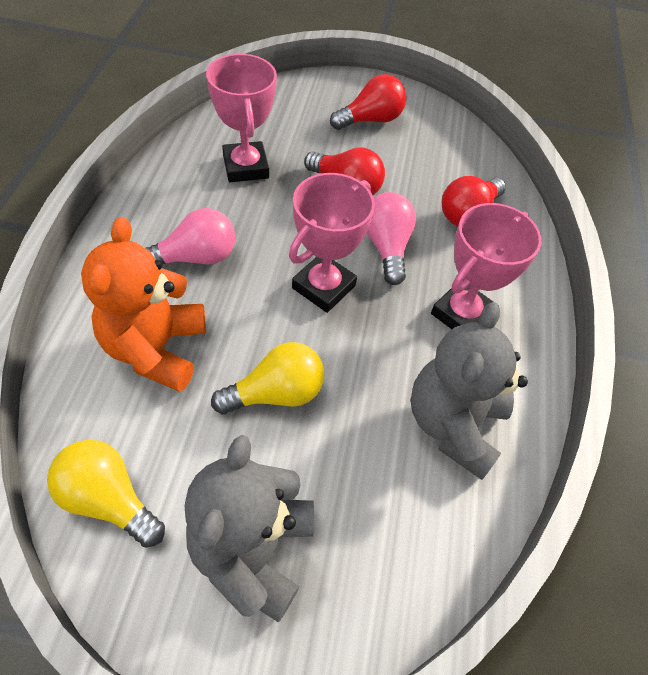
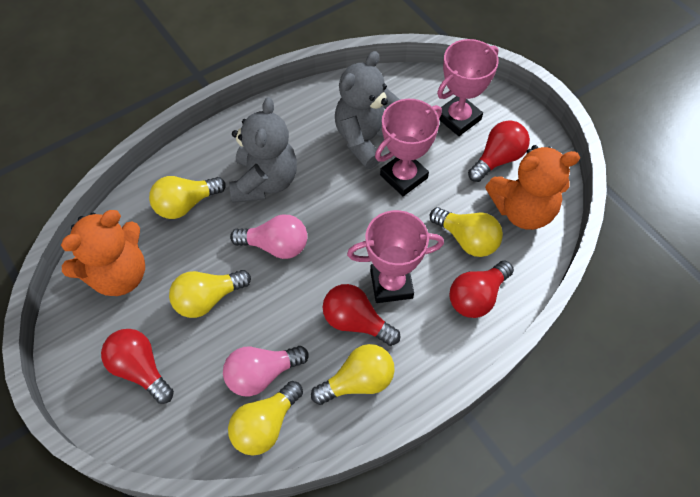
orange teddy bear: [81,217,206,392] = 1 -> [61,210,145,296] [485,145,580,230] = 2
red light bulb: [304,147,385,195] [330,74,407,130] [442,176,506,227] = 3 -> [101,329,174,404] [323,284,400,346] [449,260,514,318] [468,120,530,182] = 4
yellow light bulb: [47,440,165,548] [211,342,324,414] = 2 -> [149,176,226,219] [169,270,251,318] [228,381,303,455] [311,344,395,405] [430,207,503,257] = 5

